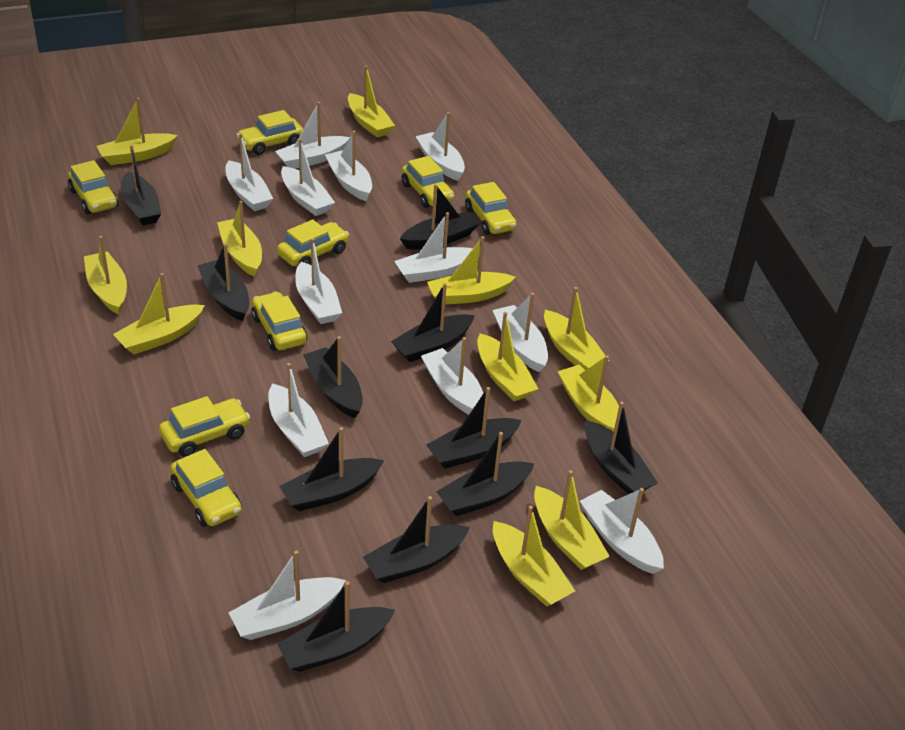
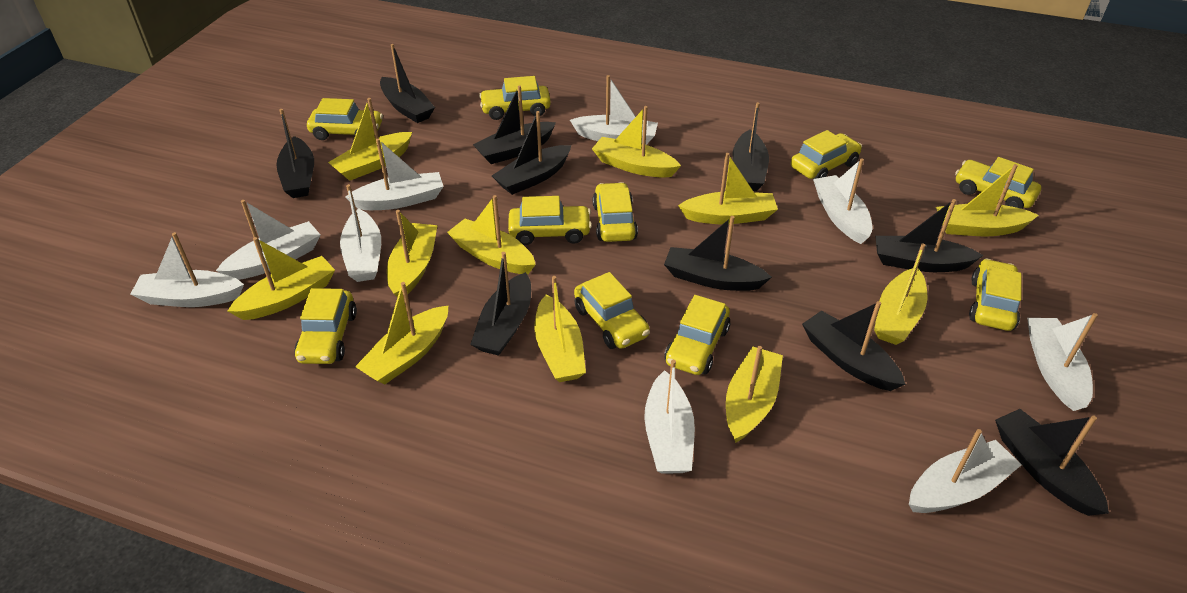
black boat: [121,145,161,225] [197,243,249,321] [277,581,395,672] [279,427,384,511] [303,336,363,418] [363,496,470,583] [391,283,475,362] [400,184,480,250] [426,387,522,469] [436,432,534,516] [585,402,658,494] = 11 -> [276,109,314,198] [380,44,435,123] [470,252,531,356] [473,85,556,164] [492,111,571,195] [664,216,772,291] [732,102,769,191] [802,301,906,391] [875,199,984,272] [995,409,1109,516] = 10
white boat: [225,133,273,211] [228,550,346,640] [268,363,329,457] [275,102,350,169] [281,139,335,216] [295,238,342,324] [325,131,372,201] [394,212,473,283] [415,112,465,181] [421,337,485,415] [492,293,548,372] [580,488,664,574] = 12 -> [130,232,244,307] [216,200,320,280] [340,184,381,282] [345,139,444,210] [570,75,658,145] [644,360,695,474] [813,158,873,244] [909,429,1022,513] [1027,313,1098,411] = 9
yellow car: [68,160,118,214] [159,396,250,457] [170,449,242,527] [236,110,303,155] [251,291,307,351] [277,219,349,267] [401,156,454,208] [465,182,517,235] = 8 -> [294,288,357,364] [307,98,383,140] [479,76,551,120] [508,196,592,245] [574,272,650,349] [593,182,638,242] [664,295,730,375] [791,130,862,179] [955,157,1041,209] [969,259,1022,331] = 10

